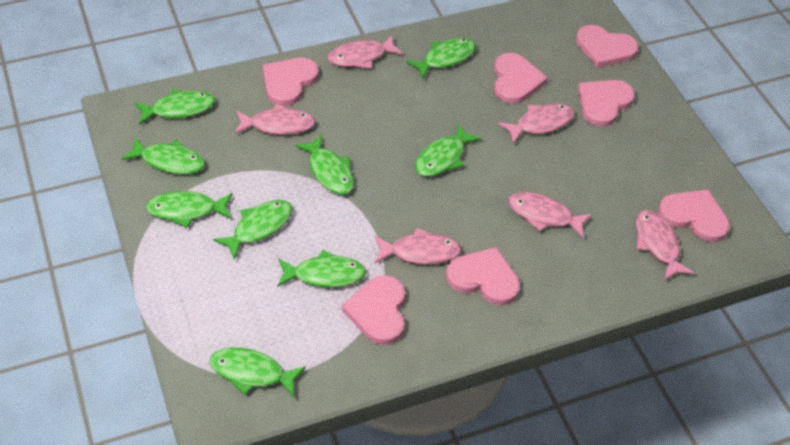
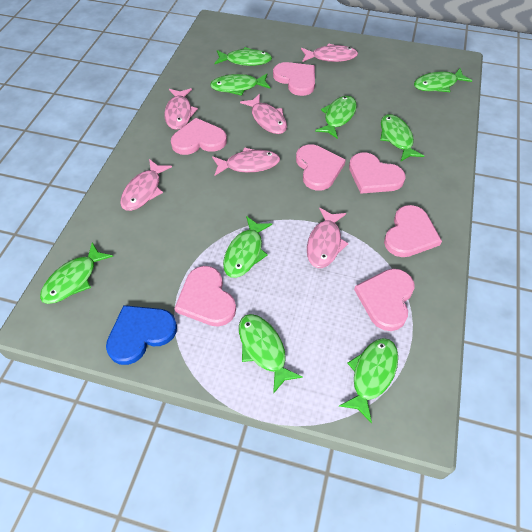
blue heart: none = 0 -> [106,305,177,365] = 1

